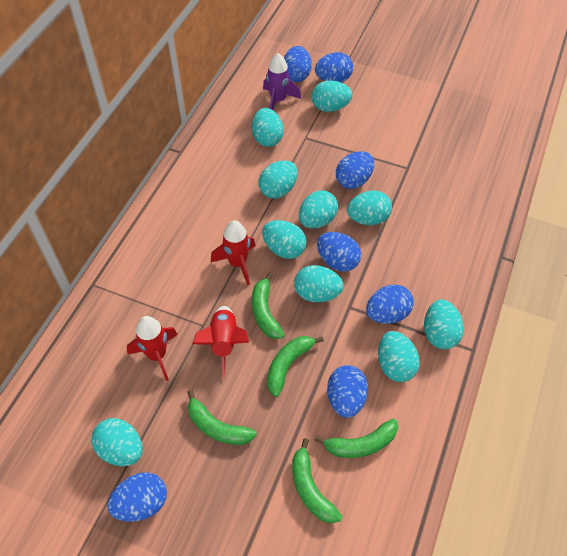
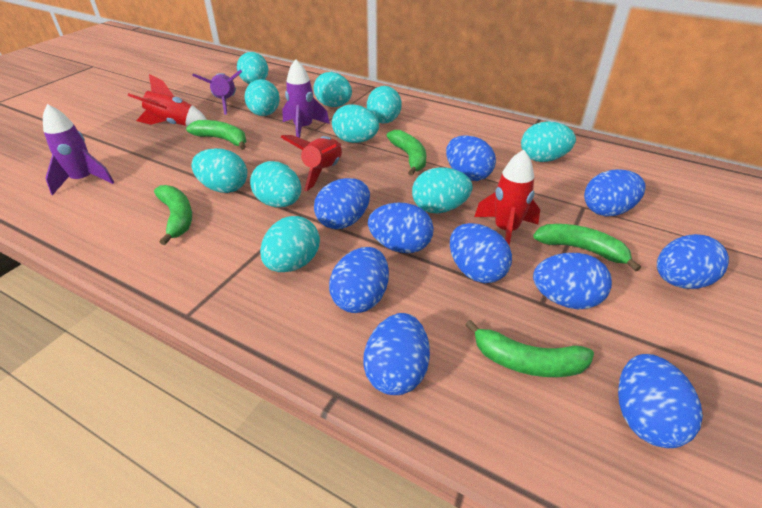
blue egg: [107,472,167,522] [284,46,312,82] [315,52,353,82] [317,232,361,272] [327,365,368,418] [336,151,374,189] [366,284,414,324] = 7 -> [314,178,370,229] [329,247,389,313] [363,313,430,395] [368,203,434,253] [446,135,496,181] [450,223,512,283] [533,253,612,309] [584,169,646,216] [618,354,703,448] [657,234,729,289] = 10
purple rocket: [263,53,301,110] = 1 -> [43,104,115,196] [192,69,242,115] [282,59,330,138] = 3

